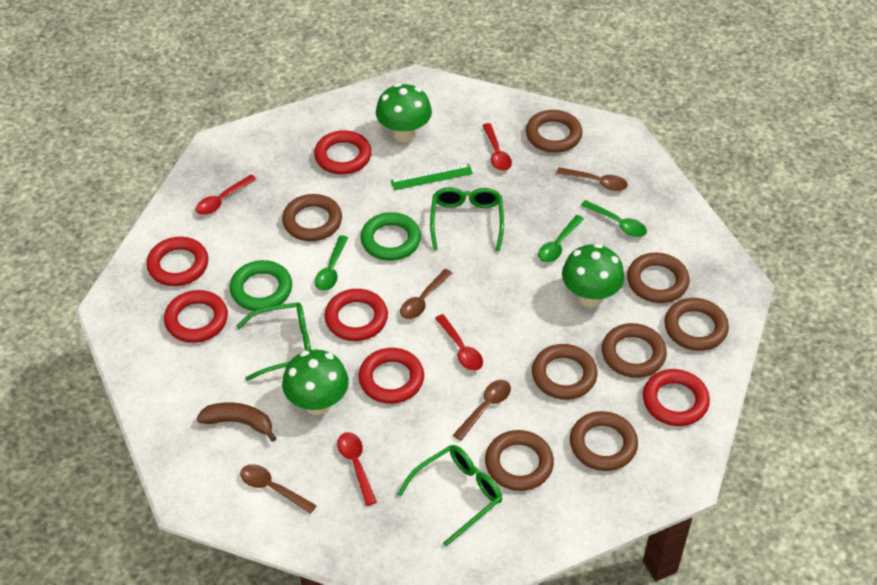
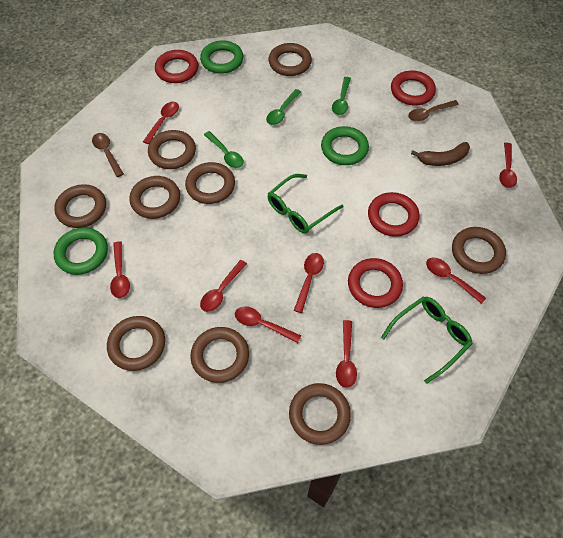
brown ring: [282,194,342,241] [485,430,554,491] [526,110,583,153] [532,344,597,400] [570,411,638,471] [602,323,667,378] [627,253,689,303] [664,298,729,351] = 8 -> [54,184,106,228] [107,316,165,371] [129,176,180,219] [148,130,196,169] [185,162,235,204] [190,327,249,383] [269,43,312,76] [289,383,351,445] [452,227,506,274] = 9
brown spoon: [240,464,317,514] [400,269,452,319] [453,380,511,441] [556,167,628,191] = 4 -> [92,133,124,177] [408,100,459,122] = 2
green glasses: [236,302,311,381] [397,445,502,547] [430,187,504,251] = 3 -> [268,174,344,234] [381,296,473,384] = 2
green mushroom: [282,350,349,415] [376,83,432,143] [562,243,624,307] = 3 -> none = 0
green ring: [230,260,292,311] [360,212,421,261] = 2 -> [54,228,108,275] [200,40,243,74] [321,126,369,165] = 3
green ruler: [391,164,473,190] = 1 -> none = 0
red ring: [146,237,208,286] [164,290,228,343] [314,130,372,174] [324,289,388,341] [358,348,424,404] [643,369,710,426] = 6 -> [155,50,198,83] [348,258,403,308] [368,192,420,237] [391,71,436,106] = 4
red spoon: [196,175,256,215] [337,432,377,506] [435,314,483,371] [482,123,512,171] = 4 -> [110,241,130,298] [143,102,179,144] [200,260,247,312] [235,307,301,343] [294,253,324,313] [336,320,357,388] [426,258,486,304] [499,143,517,188] = 8

